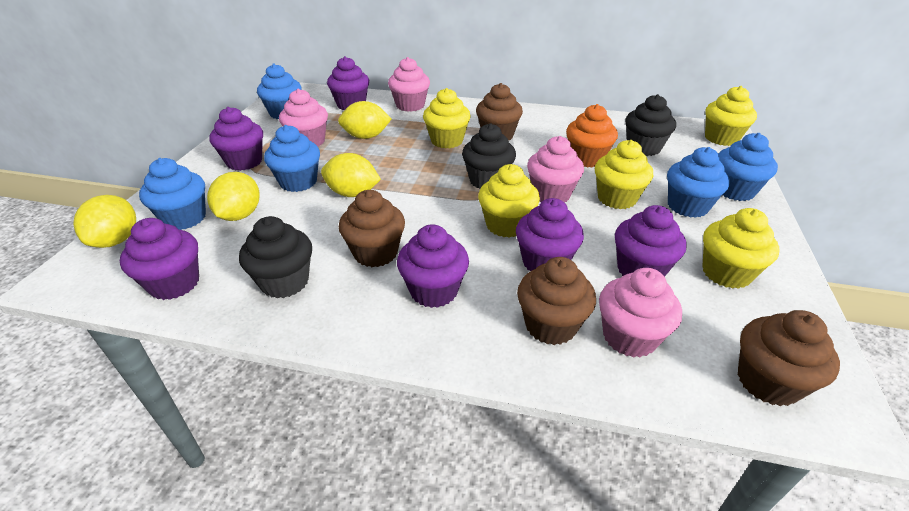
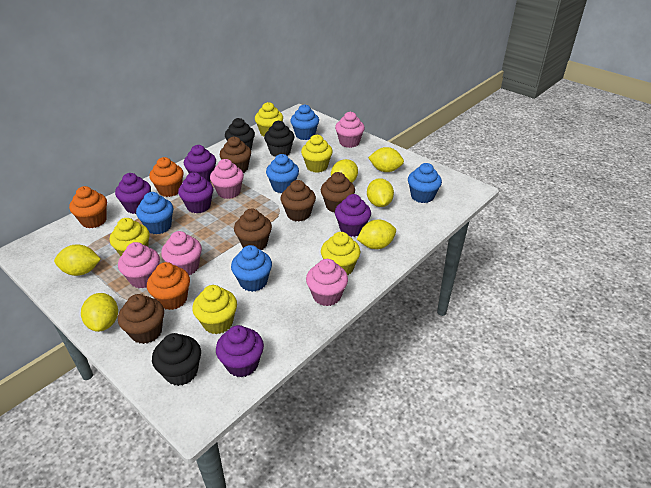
brown cupcake: [339,190,405,267] [476,83,523,140] [517,257,596,345] [738,310,840,406] = 4 -> [118,294,164,344] [220,137,251,173] [234,208,272,250] [280,180,316,222] [321,172,355,213] = 5
orange cupcake: [566,104,618,167] = 1 -> [69,186,107,228] [147,262,190,310] [149,157,184,197] = 3
pink cupcake: [279,89,328,147] [388,57,430,112] [527,136,584,202] [599,268,682,358] = 4 -> [118,242,160,288] [161,231,202,275] [210,159,244,199] [306,259,348,306] [335,111,365,148] = 5
purple cupcake: [120,218,199,300] [209,107,263,171] [327,56,369,110] [397,224,469,308] [516,198,584,271] [615,205,687,277] = 6 -> [115,173,151,214] [178,172,213,213] [184,145,216,181] [216,325,264,378] [335,194,371,237] = 5
yellow lemon: [73,195,136,248] [207,172,260,221] [321,153,381,197] [338,101,392,139] = 4 -> [54,245,101,276] [81,293,118,332] [331,159,358,183] [357,219,396,249] [367,178,394,207] [368,147,404,172] = 6

